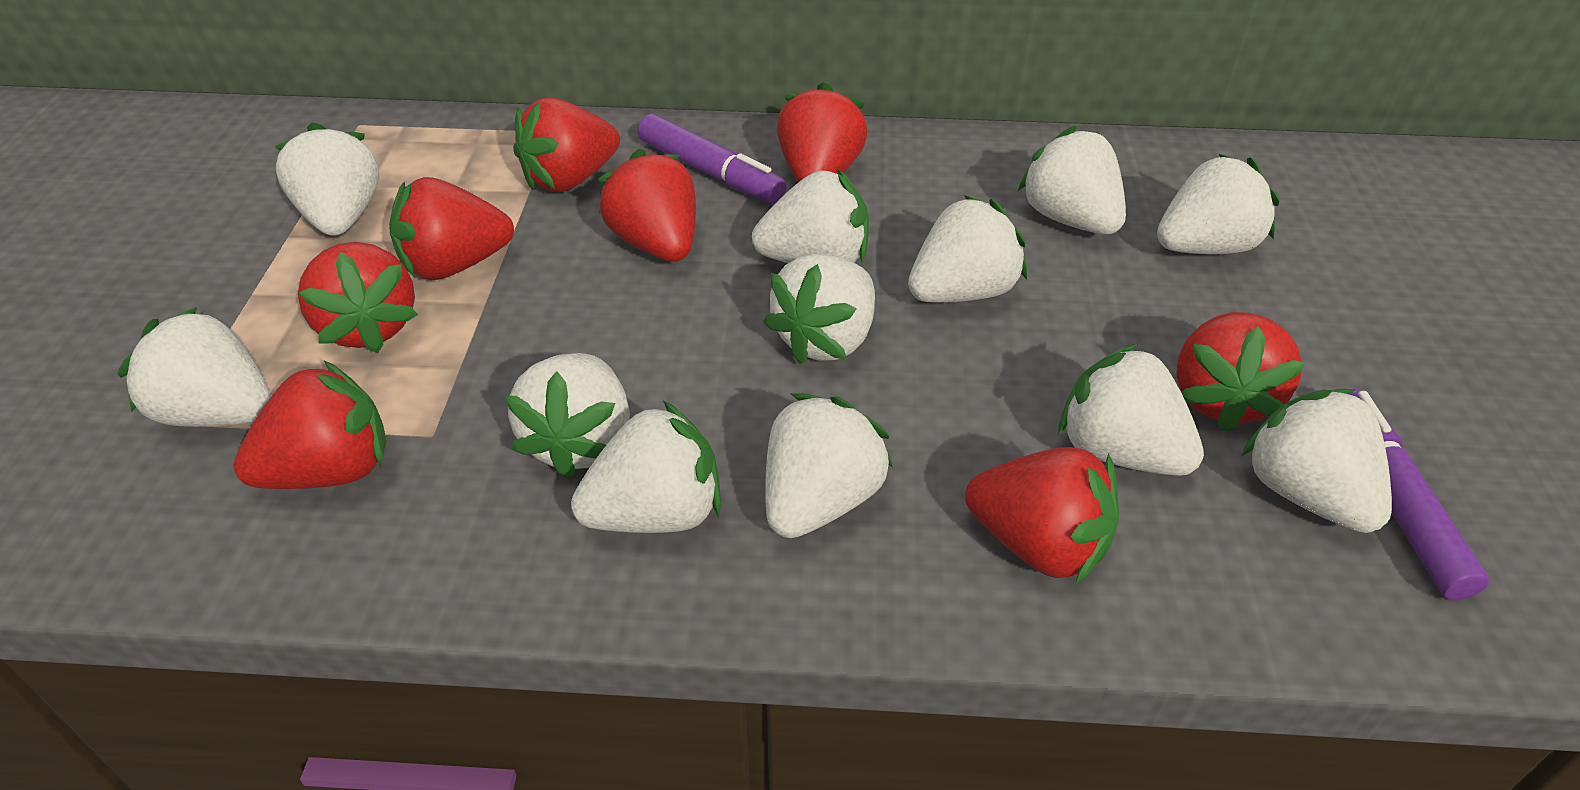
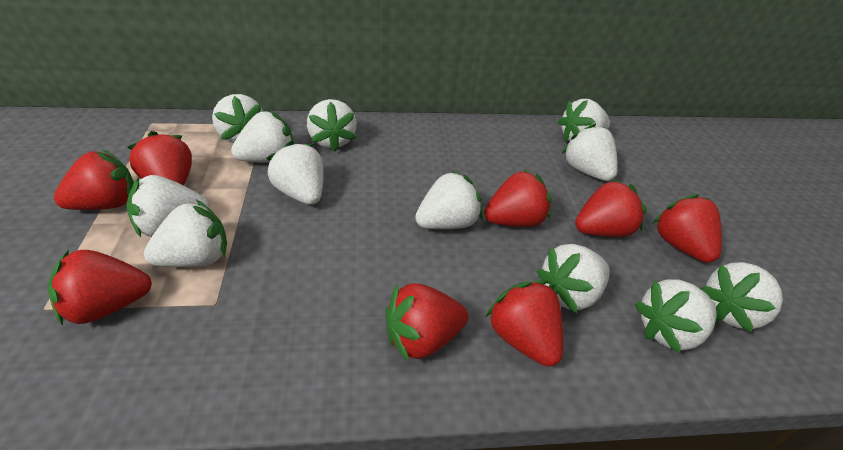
purple marker: [638,114,787,203] [1349,388,1489,600] = 2 -> none = 0

